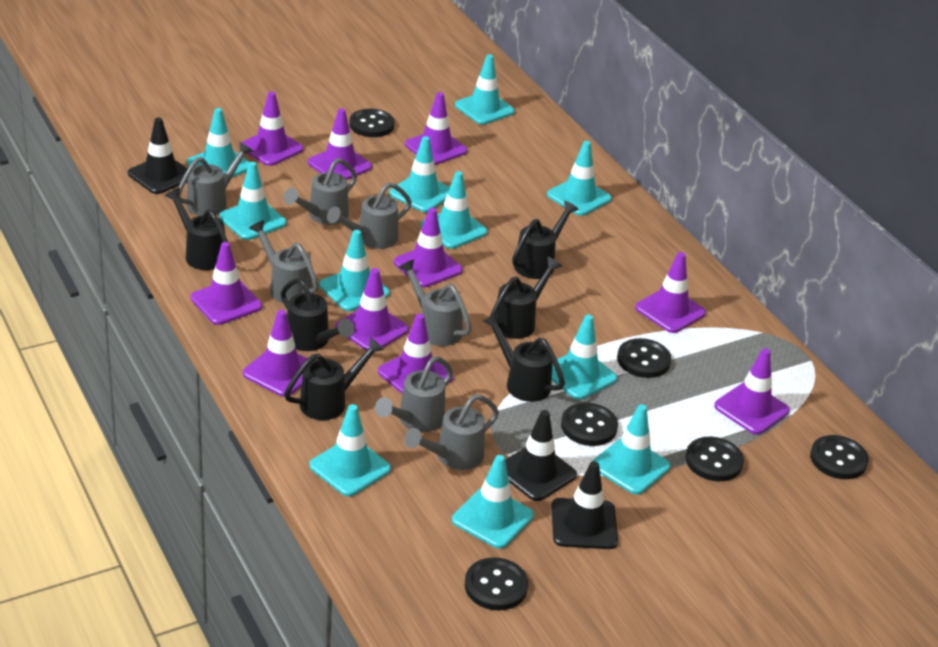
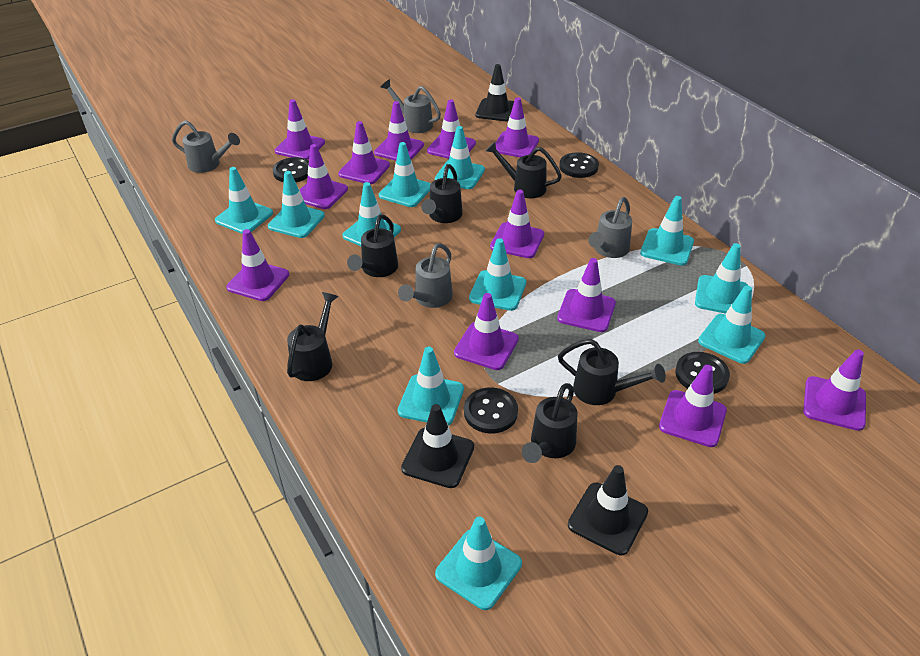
black button: [349,109,395,137] [465,557,528,611] [561,403,618,446] [617,338,671,378] [686,437,744,481] [810,435,869,479] = 6 -> [273,157,309,182] [464,387,518,434] [559,152,599,178] [675,352,730,394] = 4
grey watering can: [178,142,253,216] [249,220,319,303] [284,158,357,225] [327,182,412,249] [375,357,453,432] [398,259,472,346] [404,394,499,470] = 7 -> [172,120,240,173] [381,79,441,133] [398,243,453,308] [588,197,632,258] = 4
purple traffic cone: [191,242,262,325] [239,92,304,166] [243,310,308,397] [308,108,372,180] [335,268,409,351] [378,314,453,394] [394,208,463,287] [405,92,467,165] [635,252,706,333] [714,348,790,434] = 10 -> [226,229,289,301] [275,99,325,160] [300,144,348,209] [338,121,390,184] [374,101,424,161] [427,99,476,159] [454,293,519,370] [490,190,544,258] [495,97,539,157] [557,258,616,332] [659,365,727,447] [803,349,866,431] = 12

